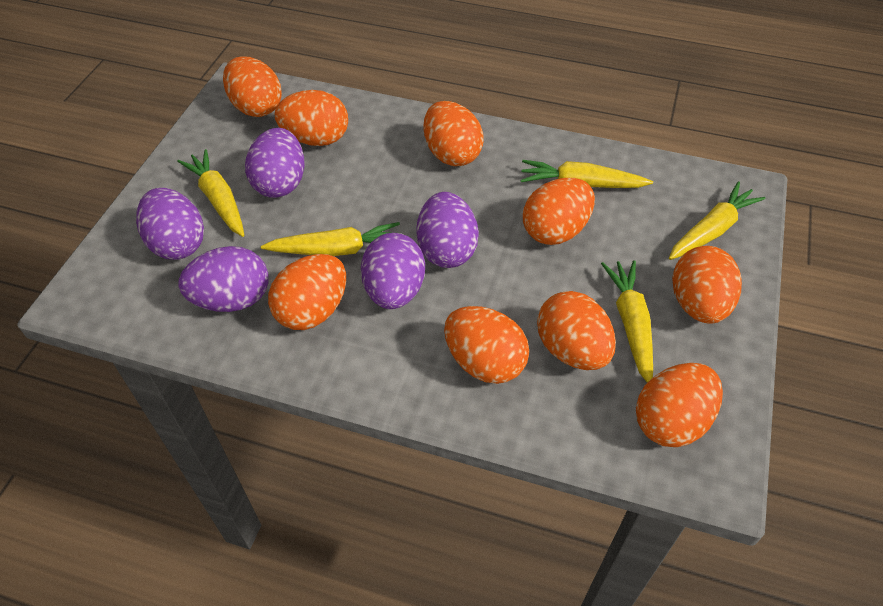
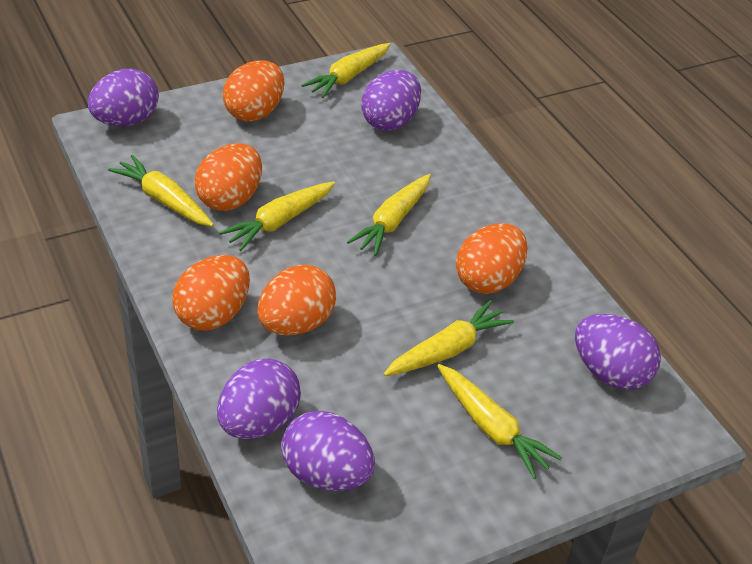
orange egg: [223,56,282,117] [268,254,346,330] [275,90,348,146] [423,101,484,166] [444,306,529,384] [523,178,595,245] [537,291,616,370] [636,363,723,447] [672,246,742,324] = 9 -> [172,255,250,331] [194,143,262,211] [222,61,284,121] [257,264,336,336] [456,223,528,294] = 5
yellow carrot: [177,149,244,237] [261,222,401,256] [520,160,653,188] [601,260,653,383] [669,181,765,260] = 5 -> [108,155,214,227] [219,182,335,251] [301,43,391,98] [347,174,431,256] [383,300,514,376] [437,364,562,479] = 6

